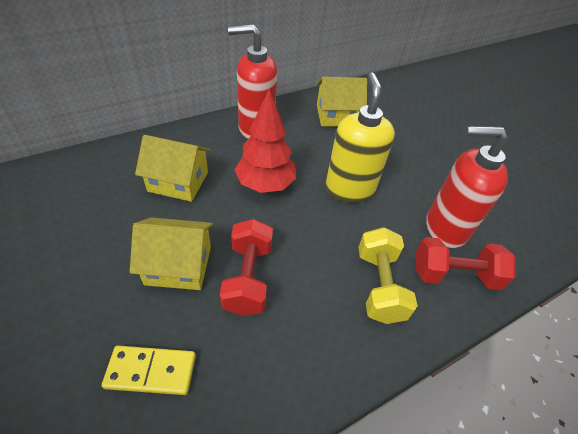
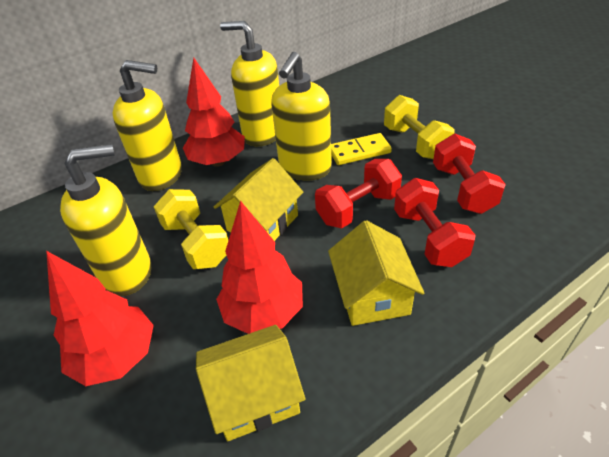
red dumbbell: [220,219,273,316] [416,237,516,290] = 2 -> [315,159,402,228] [394,178,476,267] [433,134,506,214] = 3
red soap dispenser: [228,24,277,139] [426,126,508,248] = 2 -> none = 0
red tree: [234,89,296,193] = 1 -> [46,251,154,386] [183,58,245,167] [216,201,303,334] = 3
yellow dumbbell: [358,227,418,324] = 1 -> [154,189,228,269] [384,95,454,159] = 2
yellow soap dispenser: [326,72,395,203] = 1 -> [60,144,151,296] [113,60,182,191] [220,21,279,146] [271,52,332,181] = 4

